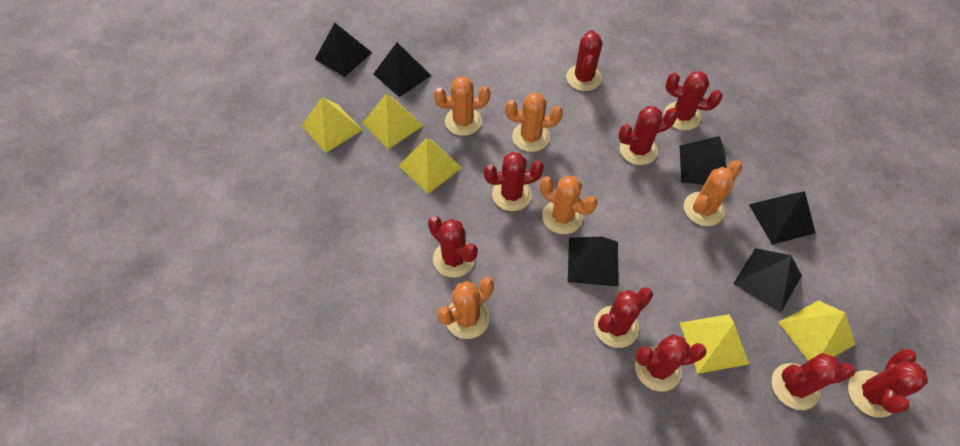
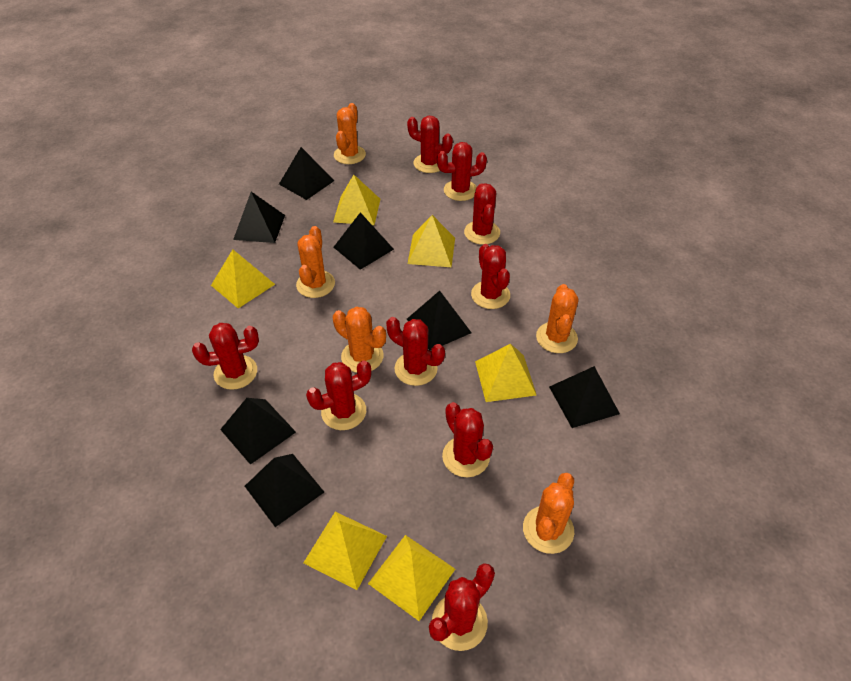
black pyramid: [315,23,372,77] [373,42,431,97] [568,237,619,287] [680,136,726,185] [733,248,802,313] [749,191,815,245] = 6 -> [220,398,296,465] [233,192,285,243] [245,454,324,527] [279,147,335,200] [333,212,394,270] [407,291,472,351] [549,366,620,428] = 7
yellow pyramid: [302,97,362,153] [362,93,423,149] [399,137,462,194] [680,314,749,374] [778,300,855,361] = 5 -> [211,249,275,308] [303,512,387,590] [333,175,380,225] [368,535,455,621] [408,215,455,267] [475,344,536,402] = 6

